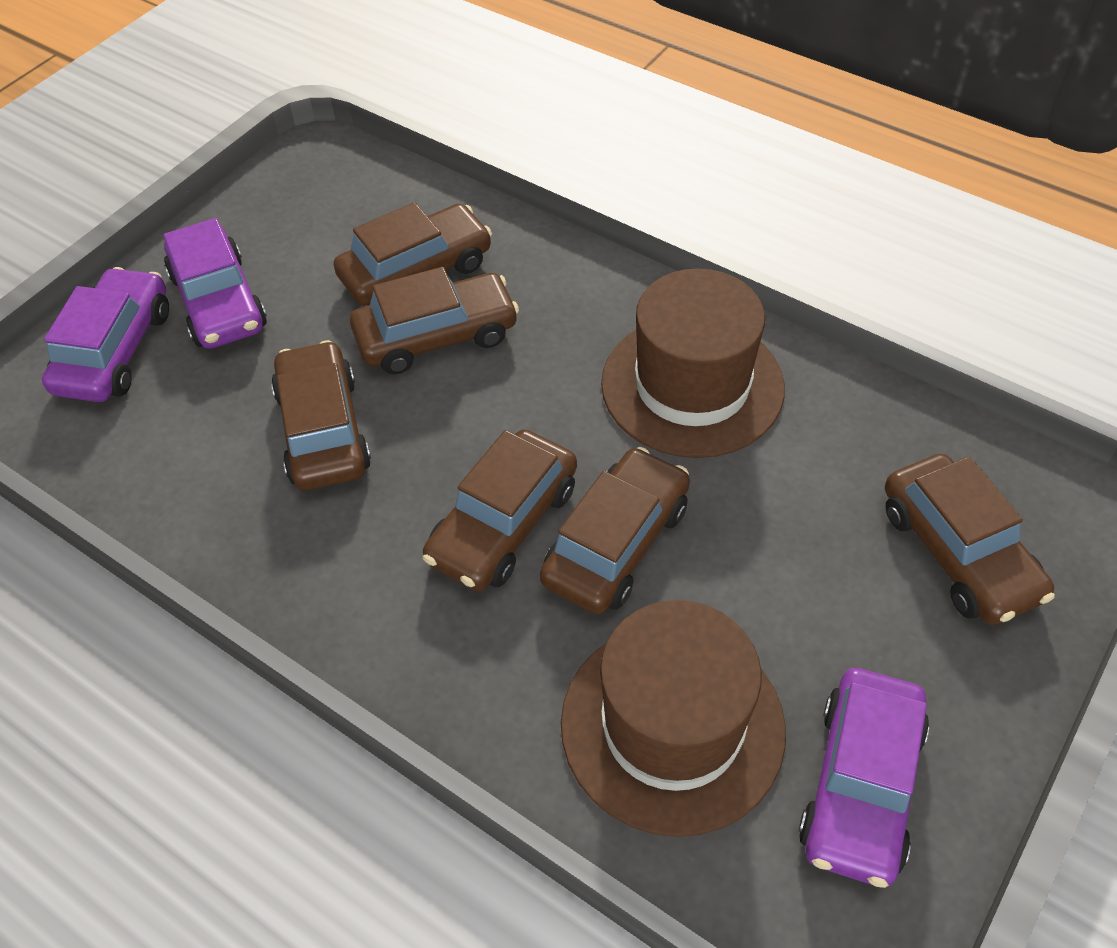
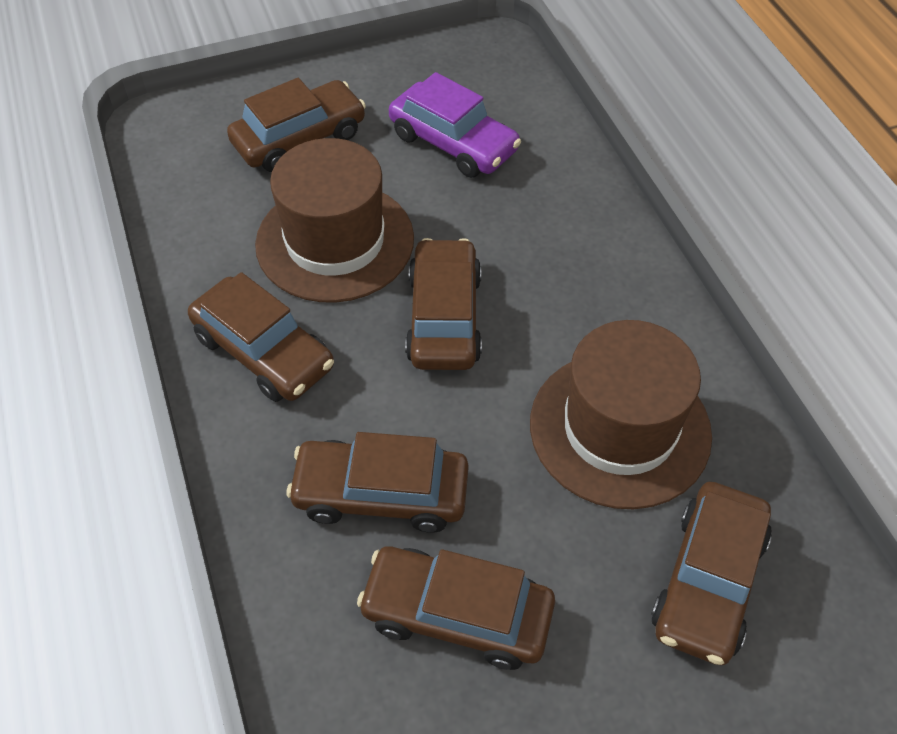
purple car: [42,267,169,402] [164,218,267,349] [799,668,929,888] = 3 -> [389,72,521,178] = 1

